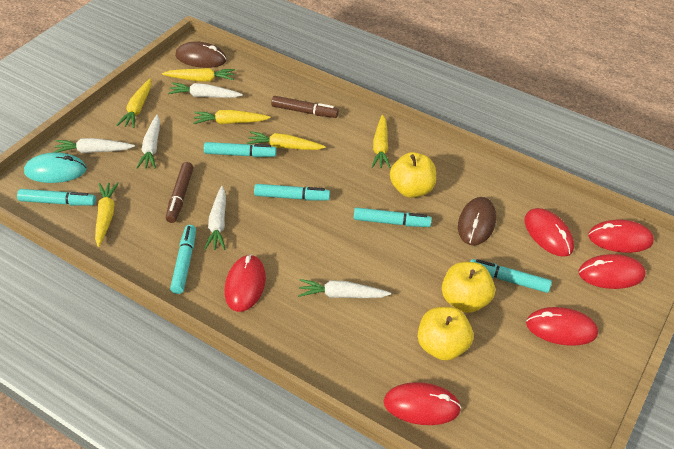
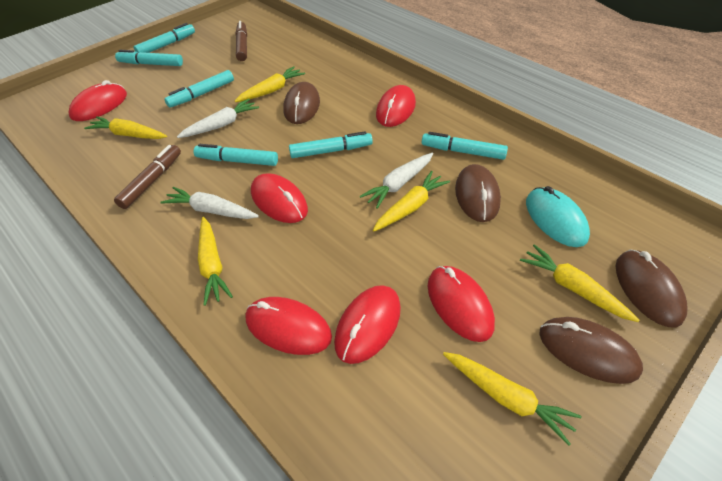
brown mouse: [175,42,227,68] [458,197,496,245] = 2 -> [283,82,320,124] [455,164,501,222] [539,317,643,384] [615,250,688,328] = 4
white carrot: [54,138,135,153] [136,115,160,169] [168,82,243,98] [204,186,226,250] [298,279,391,298] = 5 -> [160,187,259,219] [177,99,259,138] [360,153,433,209] = 3
yellow apple: [390,152,436,198] [418,307,473,361] [442,262,495,313] = 3 -> none = 0

